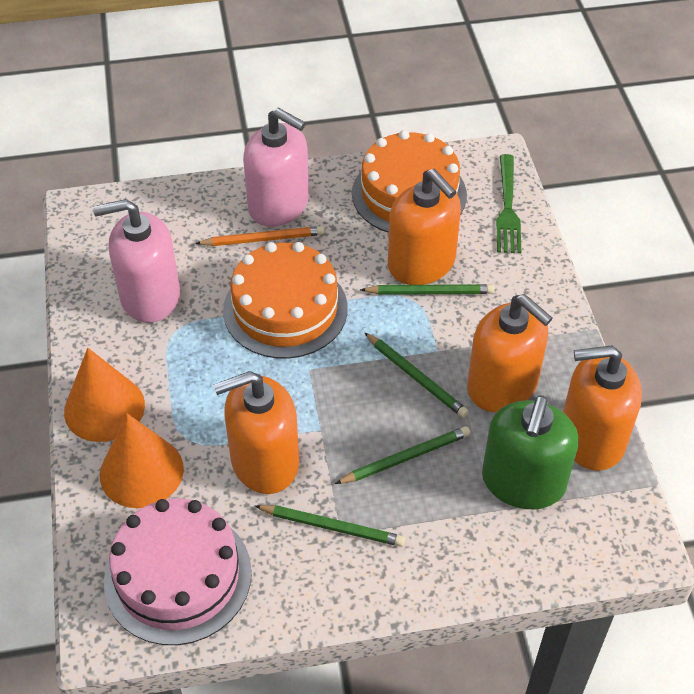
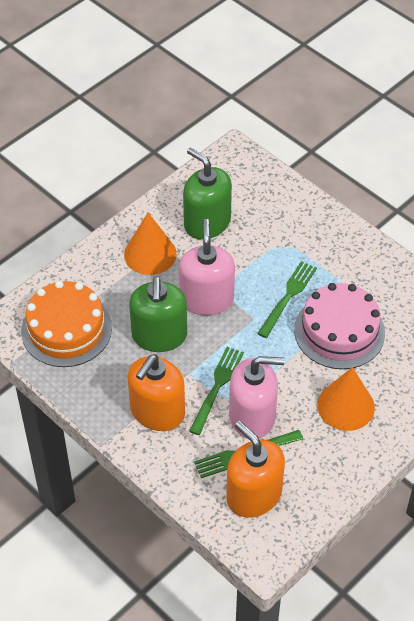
green fork: [496,154,522,253] = 1 -> [189,347,244,435] [194,430,303,478] [257,261,317,338] = 3
green pencil: [255,505,405,547] [335,426,470,484] [360,284,495,295] [364,332,469,418] = 4 -> none = 0
green soap dispenser: [482,395,579,509] = 1 -> [129,276,187,352] [183,147,232,240] = 2
orange cake: [223,242,348,359] [352,130,467,233] = 2 -> [21,281,112,367] = 1
orange pencil: [195,226,325,246] = 1 -> none = 0
orange soap dispenser: [213,371,299,494] [388,169,461,285] [467,294,553,412] [563,345,642,471] = 4 -> [127,354,185,431] [226,421,285,518] = 2

